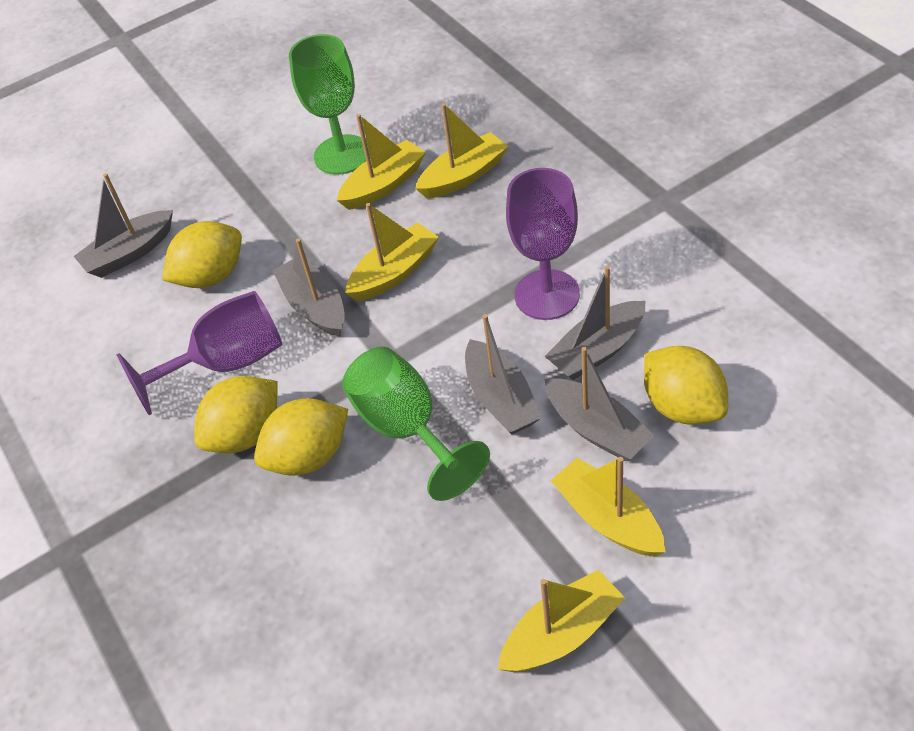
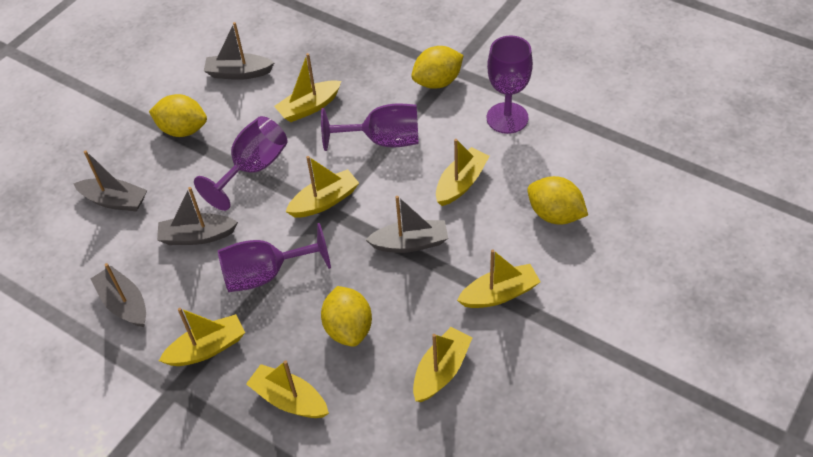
green goblet: [289,34,370,175] [342,347,490,501] = 2 -> none = 0
purple goblet: [117,291,282,415] [506,168,580,320] = 2 -> [194,116,287,211] [218,223,331,292] [321,103,419,151] [487,36,533,134] = 4
yellow boat: [337,114,426,210] [345,203,439,301] [415,103,509,198] [498,569,625,672] [551,457,665,557] = 5 -> [159,308,245,366] [246,360,329,418] [274,53,341,122] [285,156,359,218] [413,327,472,402] [436,139,490,206] [457,249,541,308] = 7

